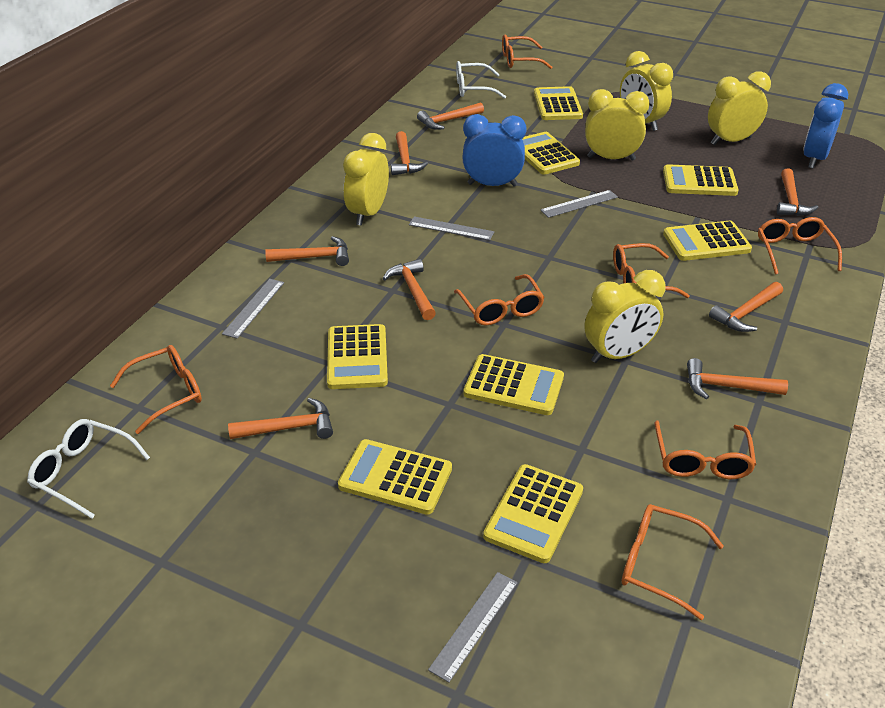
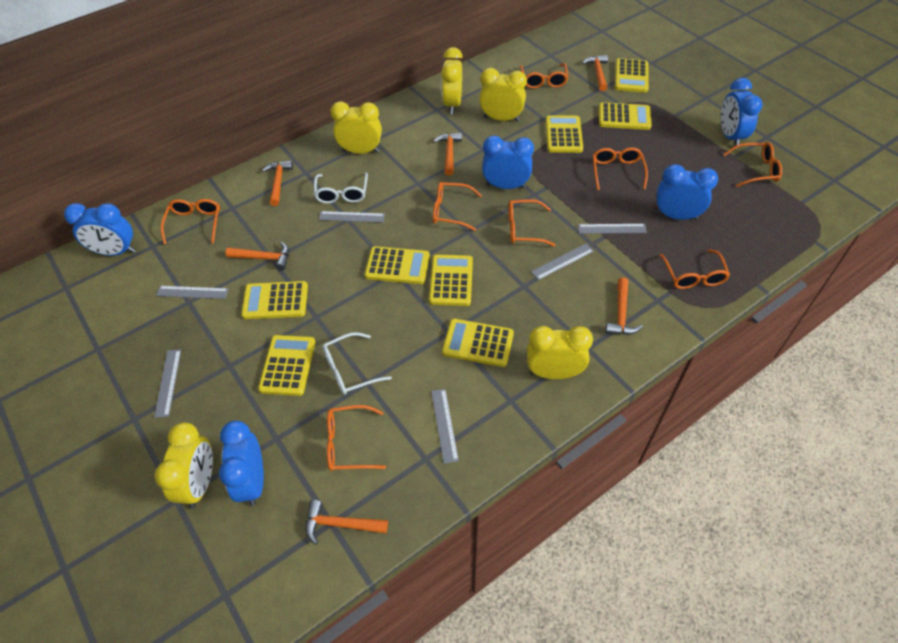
blue clock: [462,114,527,186] [803,83,848,168] = 2 -> [64,203,136,256] [219,421,264,506] [482,136,534,189] [656,164,718,220] [721,78,763,146] = 5
grey ruler: [222,279,284,339] [409,216,494,240] [428,572,518,683] [541,190,618,218] = 4 -> [154,349,181,418] [156,286,229,299] [319,211,385,223] [431,389,459,464] [531,243,594,280] [578,224,647,234] = 6
orange glasses: [110,345,202,434] [454,274,545,326] [502,34,552,69] [613,243,690,298] [621,504,724,620] [654,420,756,479] [758,217,842,275] = 7 -> [161,199,220,244] [327,405,386,471] [433,182,482,231] [509,199,556,246] [520,63,568,89] [593,147,648,190] [659,249,730,289] [724,142,782,187] = 8
orange hammer: [228,398,333,439] [265,236,349,266] [382,259,436,320] [391,131,428,175] [417,102,484,129] [687,358,788,399] [709,282,783,332] [777,168,819,216] = 8 -> [226,242,289,270] [262,161,293,206] [306,500,388,545] [433,133,462,175] [582,55,608,91] [605,277,643,335] = 6

